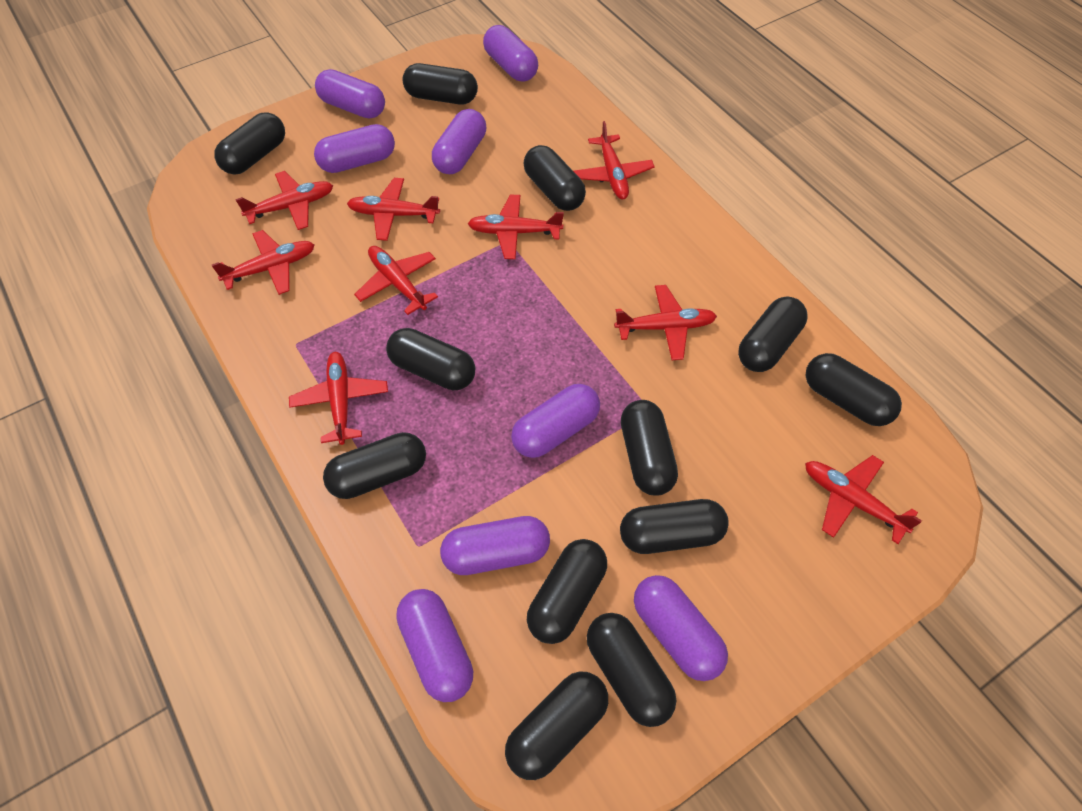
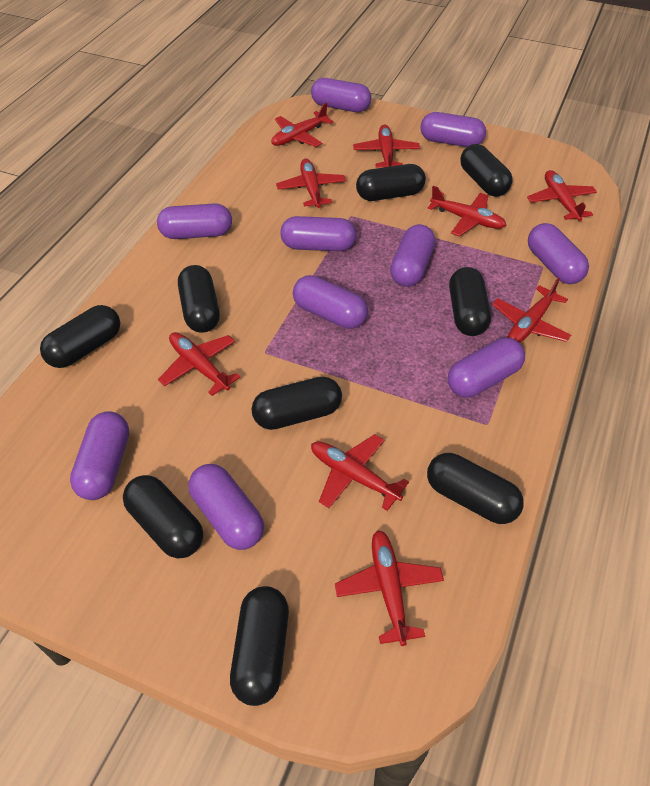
black capsule: [215,112,285,174] [323,432,426,499] [386,328,475,390] [403,63,478,105] [505,671,608,780] [524,145,586,211] [527,539,607,644] [587,613,676,727] [620,499,729,554] [621,400,678,496] [738,296,807,372] [805,353,902,426] = 12 -> [40,305,120,368] [123,475,203,558] [178,265,220,333] [230,586,289,706] [252,377,342,430] [356,164,426,201] [427,453,524,524] [449,267,491,336] [460,144,513,197] = 9
purple capsule: [314,124,395,173] [315,69,385,119] [396,589,473,702] [432,109,486,174] [440,516,550,575] [483,25,538,82] [511,384,600,458] [634,575,728,681] = 8 -> [70,411,129,500] [157,203,232,239] [188,464,264,550] [280,216,356,251] [293,275,368,329] [311,78,371,112] [390,224,435,287] [420,112,486,147] [448,338,525,398] [528,223,589,284] = 10

